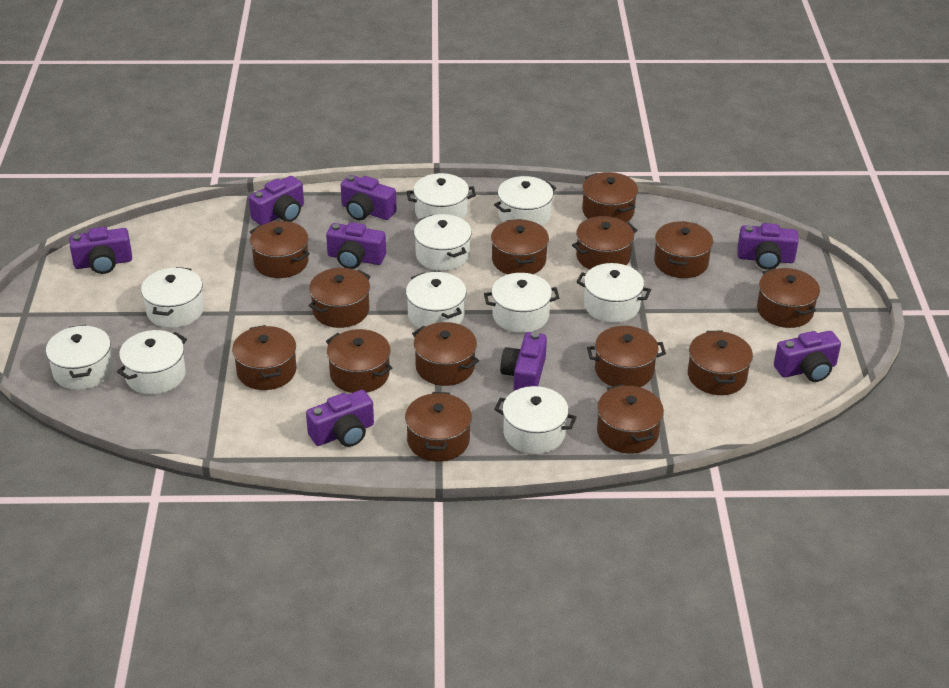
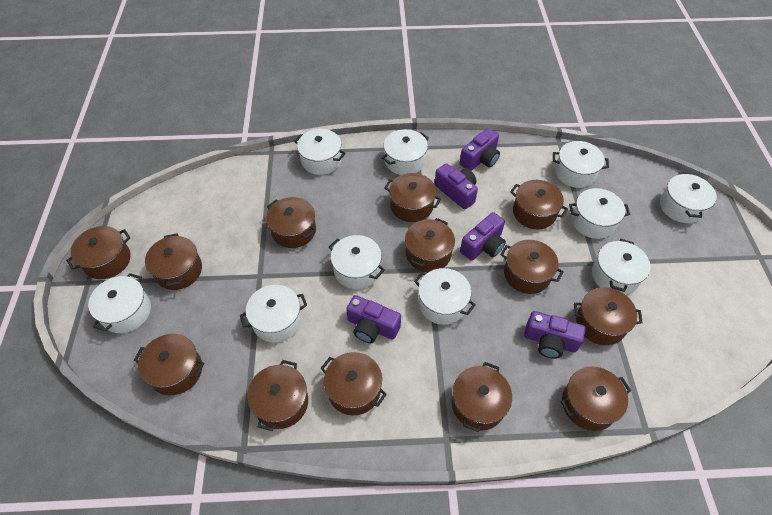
brown pot: [232,325,297,390] [250,221,310,278] [308,268,371,328] [326,329,392,393] [405,392,472,462] [412,322,479,386] [491,219,549,274] [572,216,638,270] [582,172,638,222] [587,326,666,387] [597,384,664,453] [654,221,713,278] [688,331,753,395] [757,268,820,328] = 14 -> [66,226,131,279] [134,334,204,395] [145,233,202,290] [247,360,308,431] [266,197,316,248] [321,352,387,415] [384,173,441,222] [405,218,455,272] [452,362,512,432] [500,240,564,294] [510,180,568,230] [561,367,631,431] [574,287,643,345] = 13
purple camera: [69,227,132,274] [249,176,304,225] [306,390,374,447] [326,222,386,269] [341,175,396,220] [500,332,547,391] [737,223,799,270] [774,331,841,382] = 8 -> [346,295,401,343] [434,163,478,209] [460,128,500,171] [460,212,506,261] [524,311,586,359] = 5

